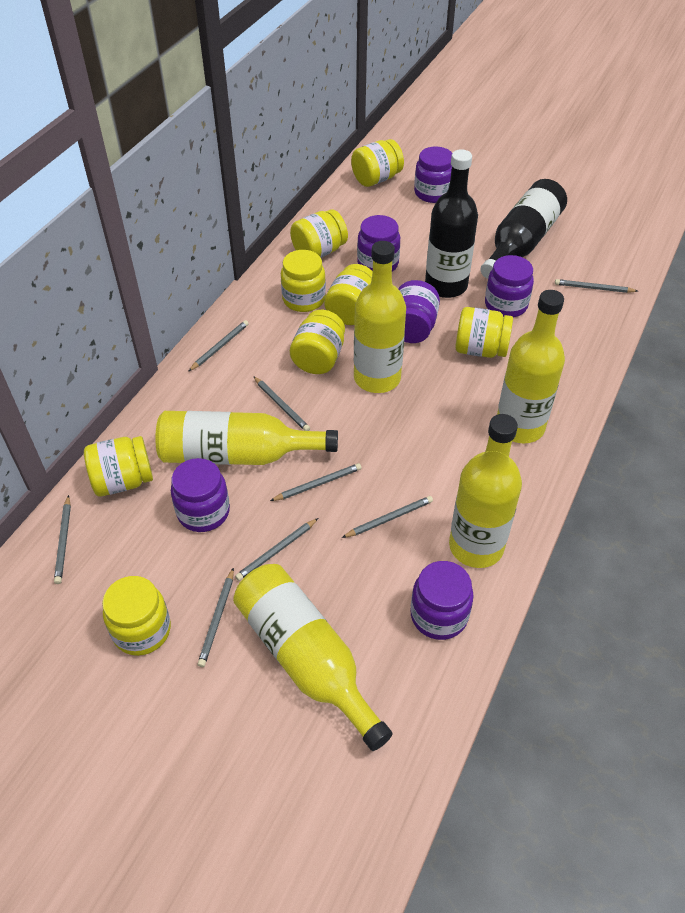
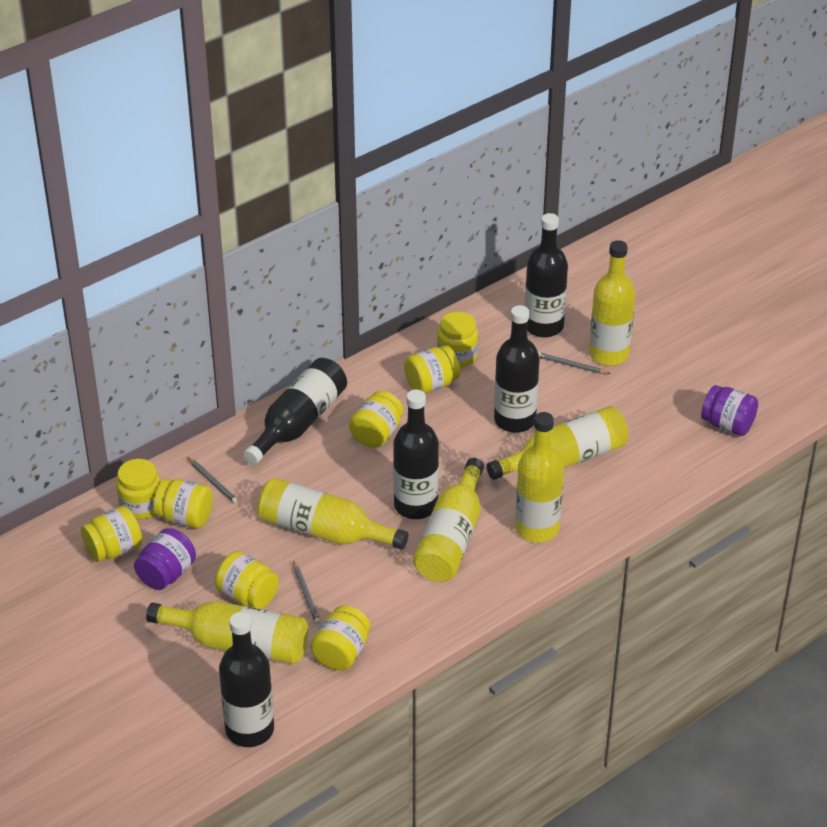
black bottle: [425,149,478,298] [480,179,567,279] = 2 -> [219,612,274,747] [243,358,347,465] [393,389,439,519] [494,305,540,433] [525,213,568,337] = 5
grey pencil: [54,495,71,584] [188,320,249,372] [197,568,234,667] [235,518,318,581] [253,376,310,431] [270,463,361,501] [342,496,433,538] [555,279,638,293] = 8 -> [188,457,238,503] [293,561,320,624] [538,352,610,374] = 3
purple jar: [171,458,230,532] [357,215,400,272] [398,280,440,343] [410,561,474,640] [414,146,452,203] [485,255,534,318] = 6 -> [134,528,196,590] [701,385,758,436] = 2
yellow bottle: [155,411,338,465] [233,564,393,751] [354,241,406,393] [449,414,522,568] [497,290,565,443] = 5 -> [146,601,308,665] [257,478,408,550] [413,458,484,582] [486,406,629,480] [515,412,564,542] [589,240,636,366] = 6

